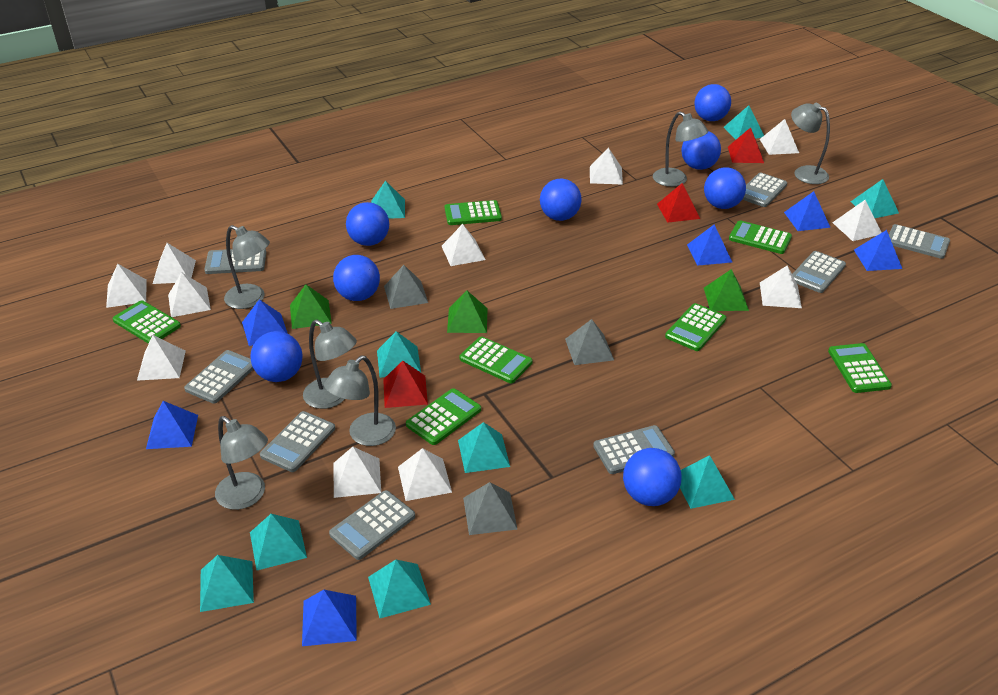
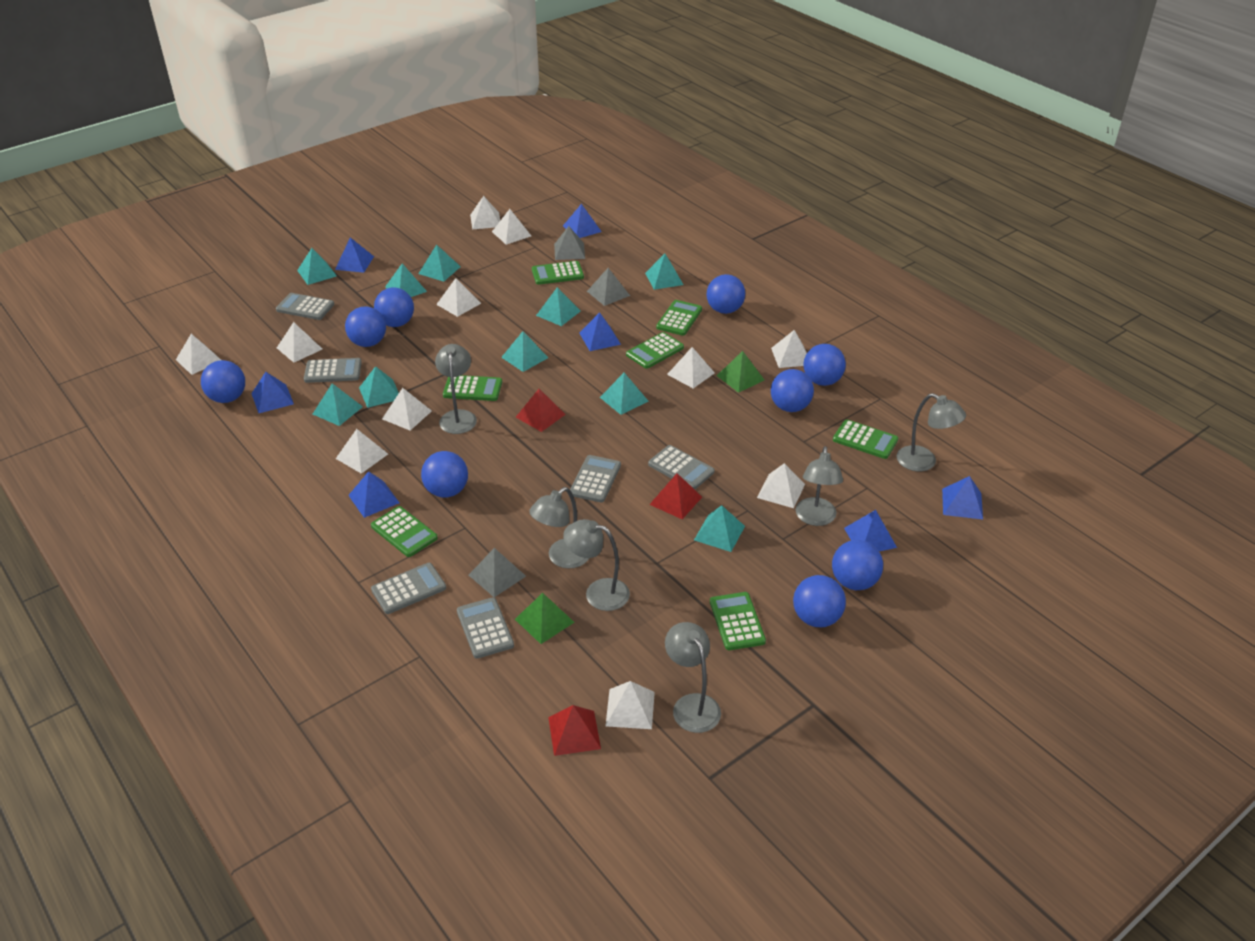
blue ball: [250,331,302,382] [333,255,380,301] [346,202,389,246] [540,179,582,221] [623,448,682,506] [681,131,721,170] [694,84,731,121] [704,167,746,209] = 8 -> [201,360,245,403] [345,306,386,347] [374,287,414,327] [421,451,468,498] [706,274,745,314] [771,369,814,412] [793,575,846,627] [803,344,846,386] [832,540,883,590] = 9
blue pyramid: [146,401,198,449] [242,299,288,346] [302,590,357,646] [687,224,732,266] [784,191,831,231] [854,230,902,271] = 6 -> [251,372,294,413] [335,237,374,273] [348,471,400,518] [563,204,602,238] [579,312,621,351] [844,510,897,551] [942,476,983,519] = 7
green pyramid: [290,285,332,329] [447,290,488,333] [704,269,749,311] = 3 -> [515,593,574,644] [717,351,764,393] = 2
grey calculator: [184,350,253,404] [204,249,266,274] [260,411,335,472] [329,490,415,560] [593,425,675,474] [742,173,787,207] [792,251,846,293] [889,224,950,259] = 8 -> [276,293,334,320] [304,358,362,383] [371,563,446,614] [457,597,514,659] [570,455,621,503] [648,445,715,490] = 6
turquoise pyramid: [200,555,254,612] [250,514,307,571] [368,560,431,618] [371,181,405,219] [377,331,421,378] [458,422,510,473] [680,455,735,509] [724,105,764,140] [851,179,899,218] = 9 -> [297,248,337,285] [313,383,363,426] [359,366,399,408] [385,263,427,297] [419,244,461,282] [501,331,548,372] [536,287,581,326] [600,373,649,415] [645,254,683,290] [694,505,745,552] = 10

